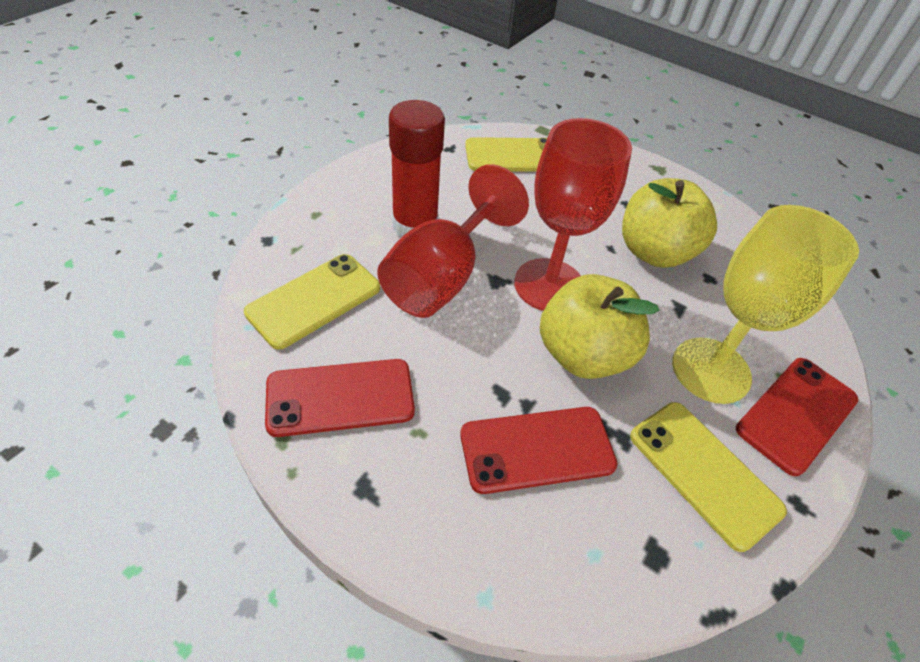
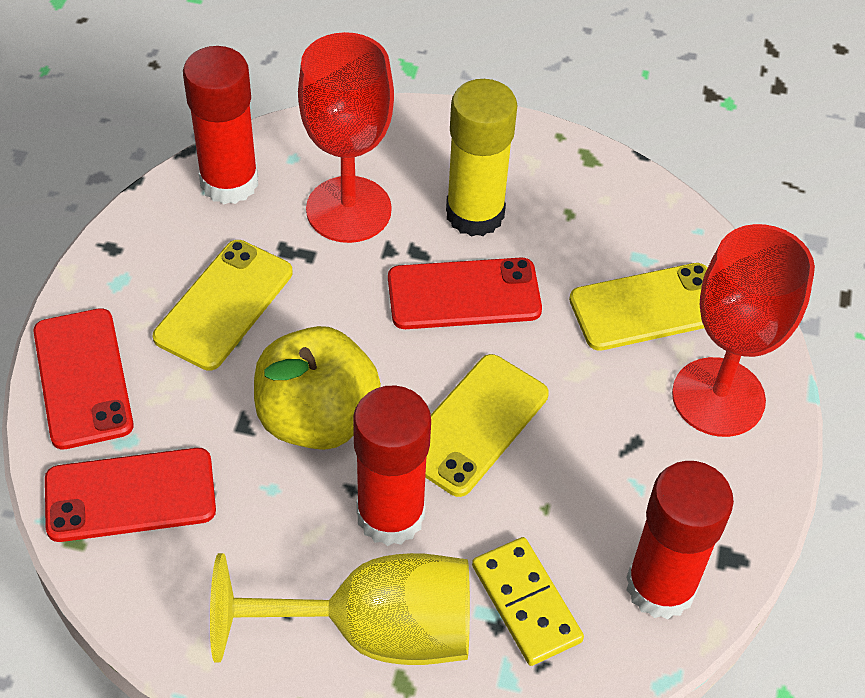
red glue stick: [389,100,445,236] = 1 -> [183,46,258,204] [353,386,431,546] [626,461,734,619] = 3
yellow apple: [540,274,659,379] [622,178,717,268] = 2 -> [254,326,381,450] = 1
yellow domino: none = 0 -> [472,537,584,666] = 1
yellow glue stick: none = 0 -> [446,79,518,237] = 1

